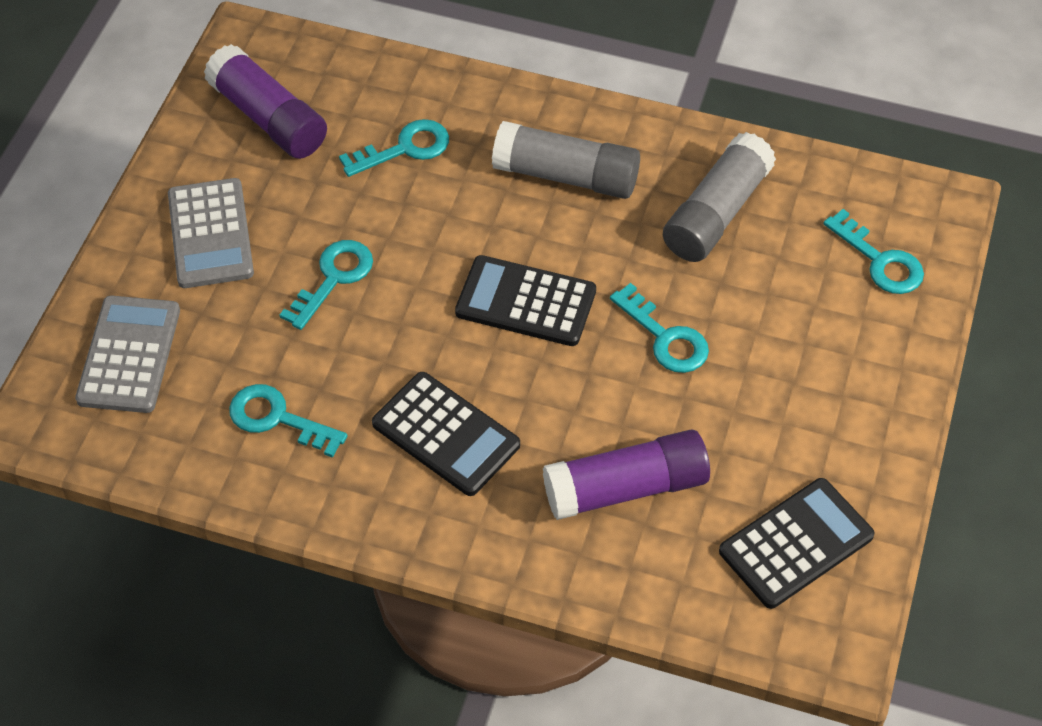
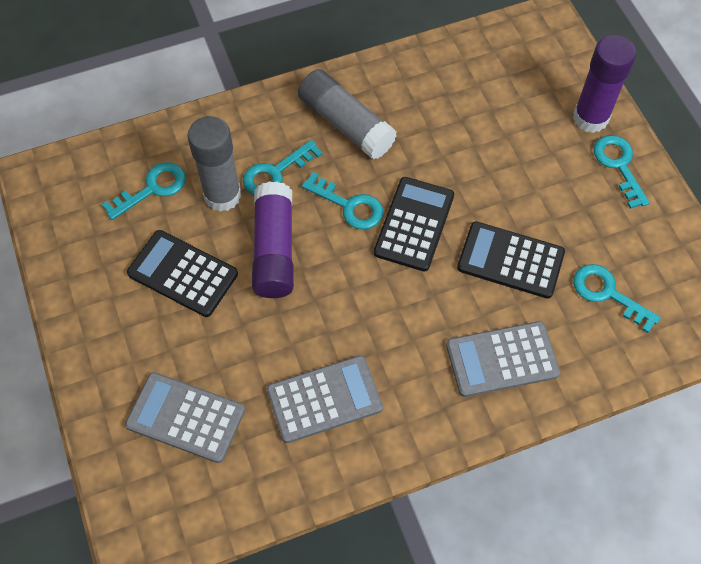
grey calculator: [75,296,180,413] [168,178,254,288] = 2 -> [125,372,245,463] [267,355,383,443] [446,321,560,397] = 3

